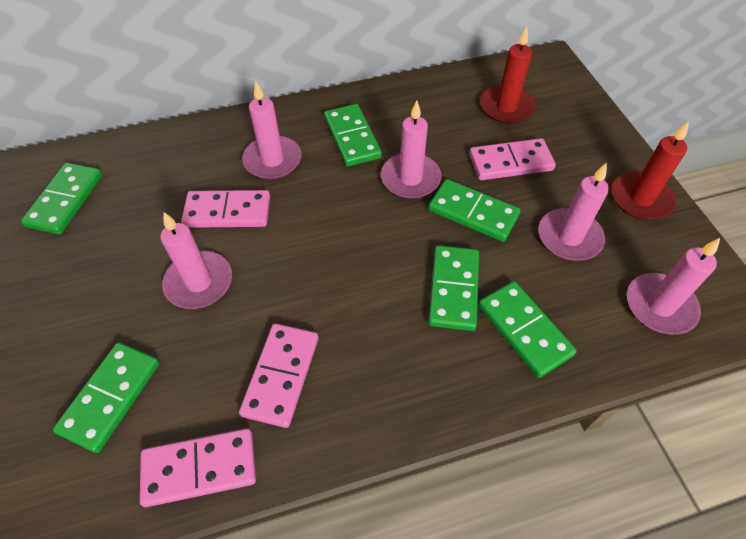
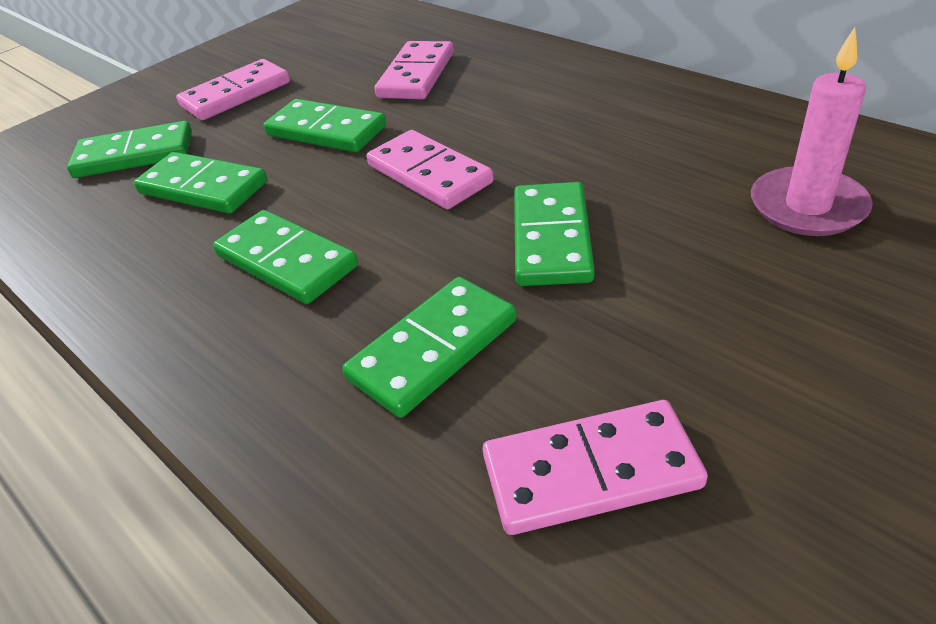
pink candle: [160,212,232,309] [242,81,302,179] [381,101,442,199] [539,162,609,261] [627,238,720,335] = 5 -> [751,27,873,236] = 1
red candle: [480,27,536,124] [612,121,689,220] = 2 -> none = 0

